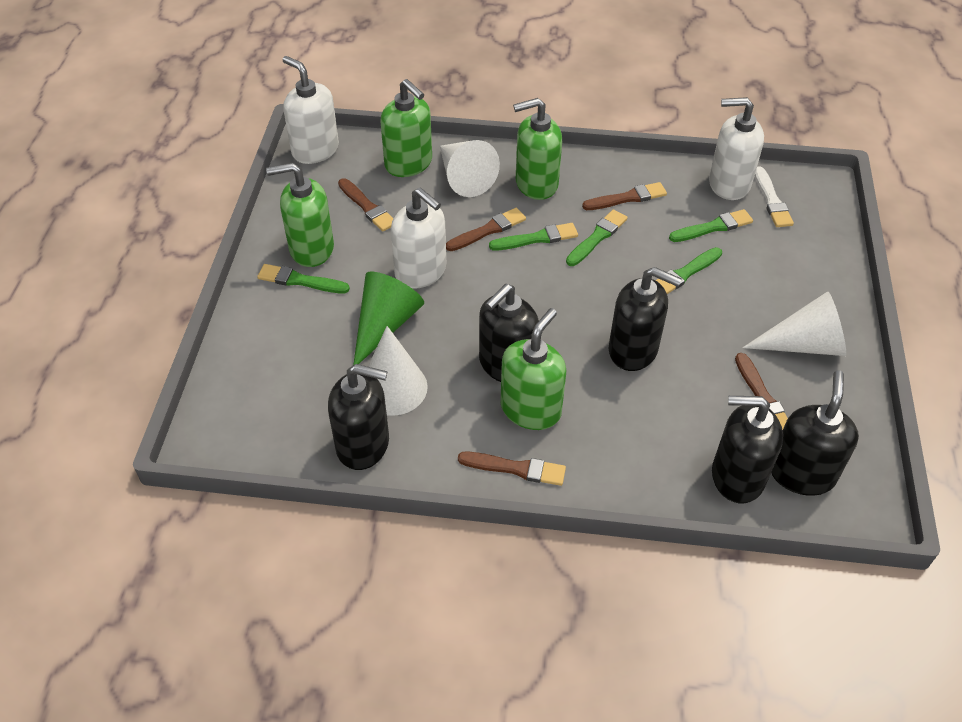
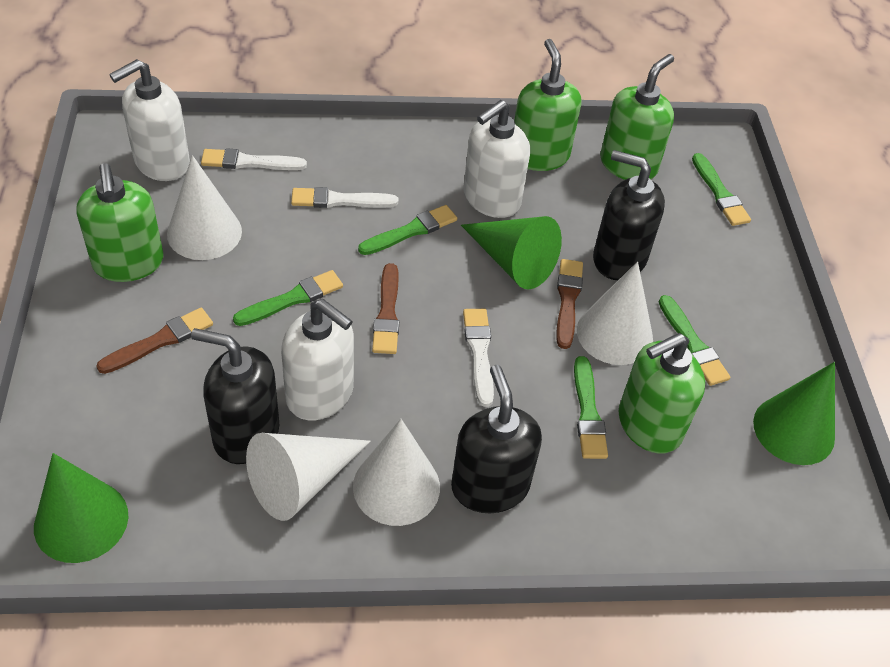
black soap dispenser: [328,364,389,470] [479,284,539,382] [609,267,682,371] [712,396,783,503] [771,370,859,496] = 5 -> [191,328,279,464] [451,365,542,513] [593,150,665,280] = 3
brown brush: [338,178,394,232] [446,208,526,251] [458,452,566,486] [582,182,667,210] [735,353,788,430] = 5 -> [96,308,213,374] [372,263,399,354] [557,259,583,349] = 3
green cone: [353,272,424,365] = 1 -> [34,453,128,563] [461,216,562,289] [753,362,835,465] = 3
white brush: [755,166,794,227] = 1 -> [201,148,307,170] [291,187,398,208] [463,309,494,407] = 3
white cone: [368,326,428,416] [440,140,500,197] [743,292,846,356] = 3 -> [167,155,242,260] [246,433,371,521] [353,419,440,526] [577,262,653,365] = 4

